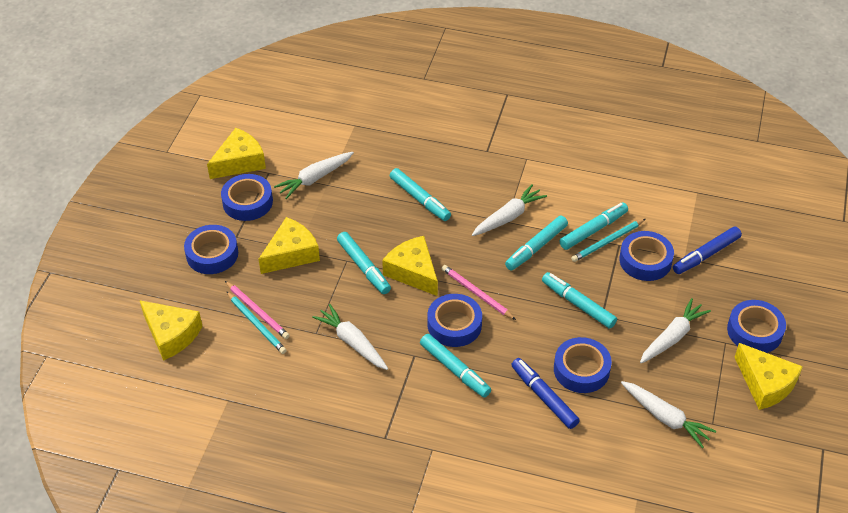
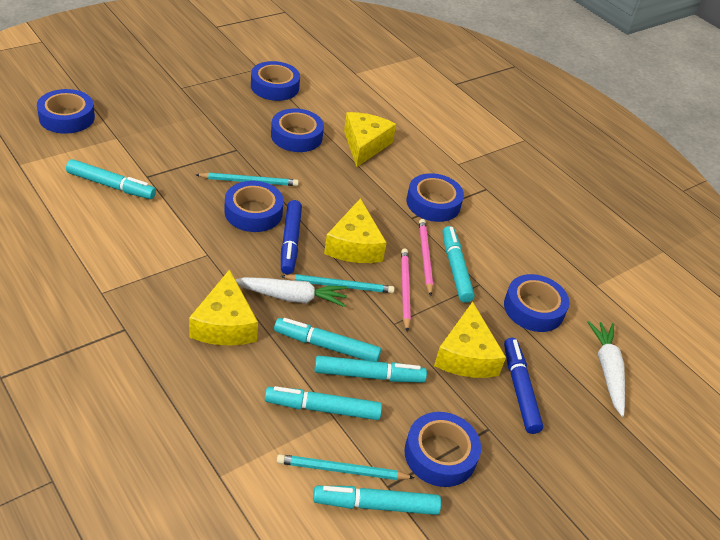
blue tape: [184,225,238,274] [221,174,273,221] [428,294,482,347] [554,337,612,393] [619,231,674,281] [727,300,786,353] = 6 -> [37,89,95,134] [224,181,284,232] [251,61,300,101] [271,108,324,152] [404,412,481,487] [407,173,464,222] [504,274,570,332] = 7
turquoise pencil: [226,291,287,354] [571,219,645,262] = 2 -> [196,173,299,186] [277,454,415,480] [281,274,395,293] = 3
white carrot: [274,152,354,199] [312,304,388,370] [472,184,547,236] [621,381,716,448] [640,298,711,363] = 5 -> [235,277,348,307] [587,321,625,417] = 2
yellow cheese: [139,300,202,361] [207,128,266,179] [258,217,320,274] [382,236,438,296] [735,343,803,410] = 5 -> [189,269,258,346] [324,198,387,263] [344,112,396,167] [434,302,506,378] = 4

